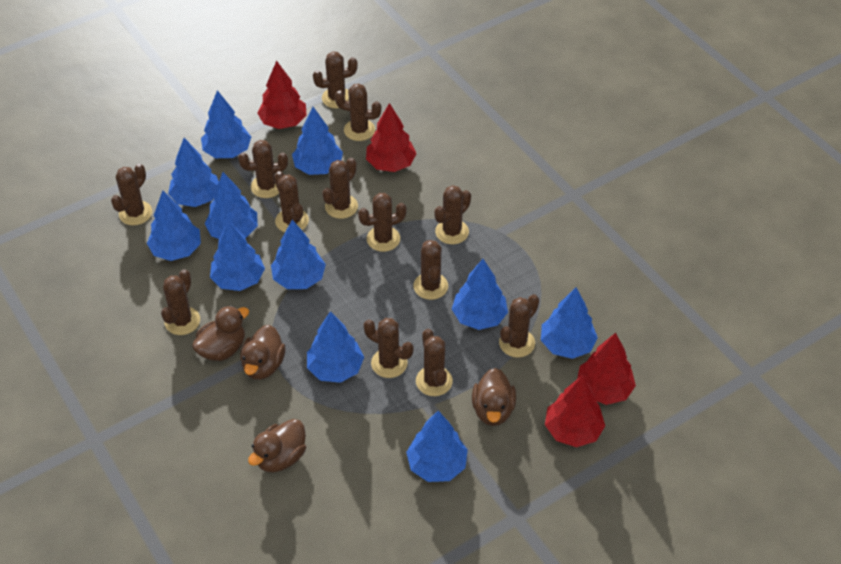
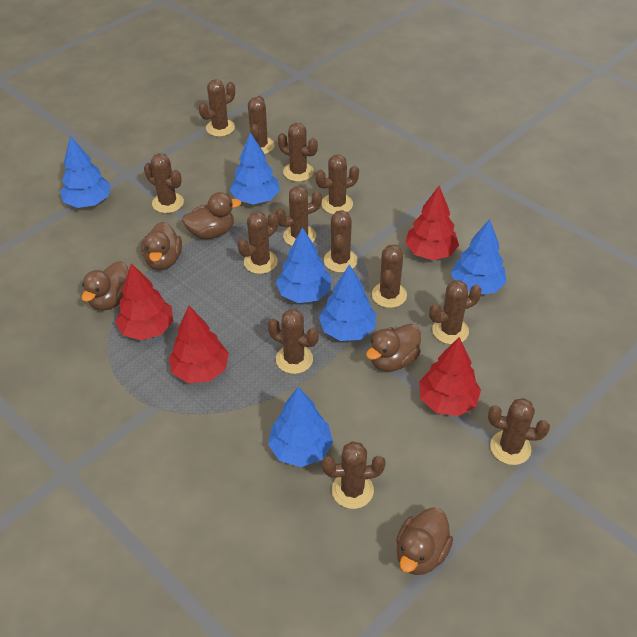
blue tree: [147,191,201,261] [168,138,219,207] [201,90,251,158] [205,172,258,239] [210,221,265,291] [271,220,326,289] [292,107,343,175] [307,311,364,383] [406,411,468,482] [452,259,508,330] [541,287,598,359] = 11 -> [60,136,111,208] [230,132,280,204] [268,387,333,467] [276,227,331,303] [319,264,376,341] [451,219,506,294] = 6
brown duck: [192,306,249,361] [240,325,286,380] [248,419,306,473] [472,368,516,426] = 4 -> [82,261,129,311] [141,222,182,270] [182,192,241,239] [366,324,421,372] [396,507,453,575] = 5

